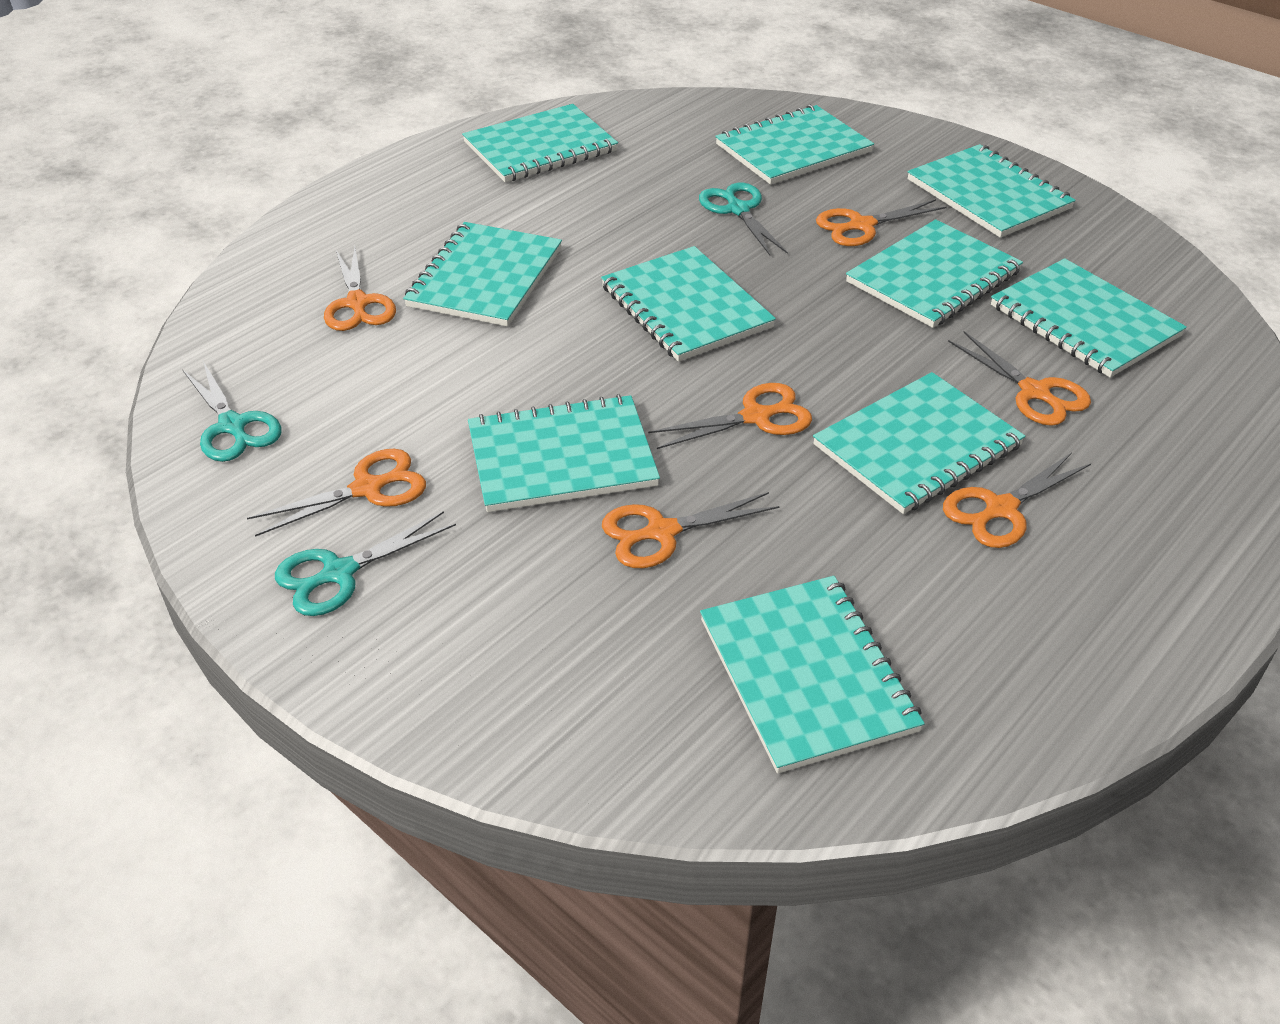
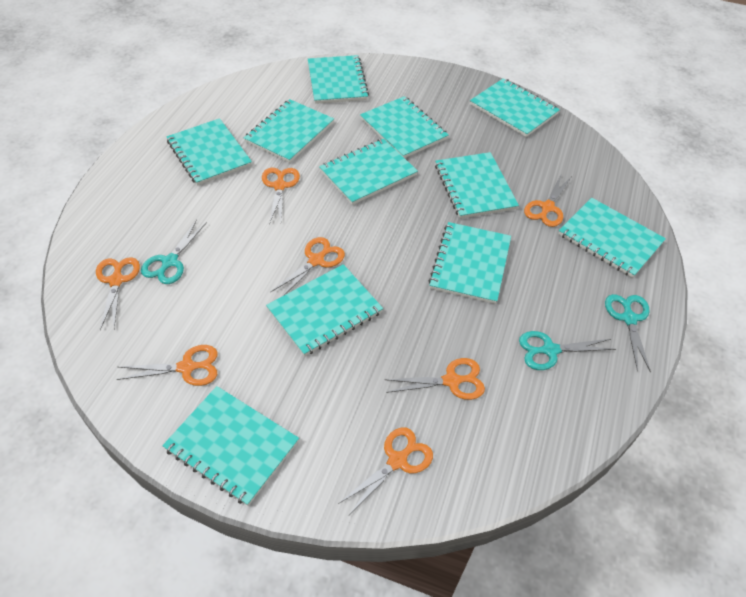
turquoise notebook: [403,222,562,327] [462,104,618,182] [468,394,660,512] [601,246,776,362] [700,576,925,774] [715,105,874,185] [813,372,1025,514] [846,219,1023,328] [908,144,1076,238] [991,258,1187,378] = 10 -> [162,386,299,506] [166,118,252,186] [244,99,334,163] [266,264,383,356] [308,55,369,104] [319,139,418,205] [360,96,449,158] [428,222,511,304] [435,152,519,219] [470,78,560,137] [558,198,666,278] = 11

